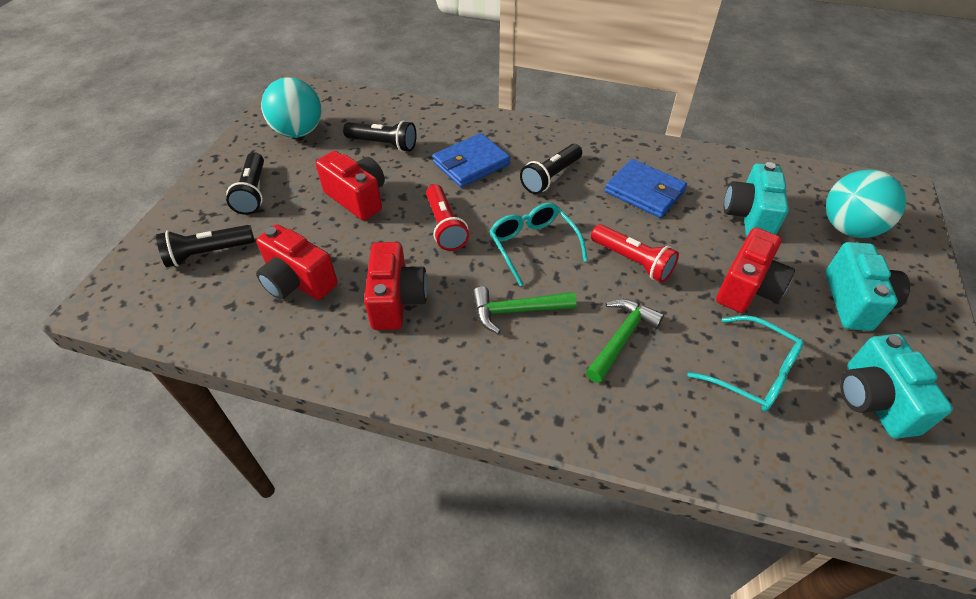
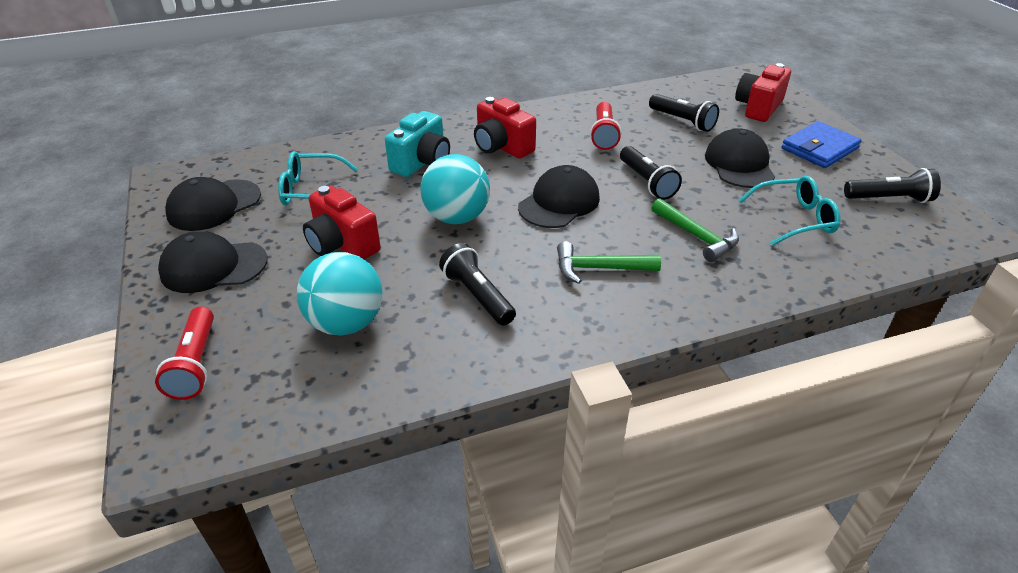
black cap: none = 0 -> [158,231,267,293] [165,177,261,231] [518,165,600,228] [705,128,775,188] = 4
blue wallet: [433,133,510,188] [605,159,687,218] = 2 -> [782,121,862,168] = 1
red camera: [256,224,338,300] [316,151,385,221] [364,242,428,330] [716,228,795,313] = 4 -> [303,185,381,260] [474,97,536,159] [735,63,791,122] = 3
turquoise camera: [724,162,789,236] [825,242,910,331] [840,334,953,439] = 3 -> [385,111,450,177] = 1

